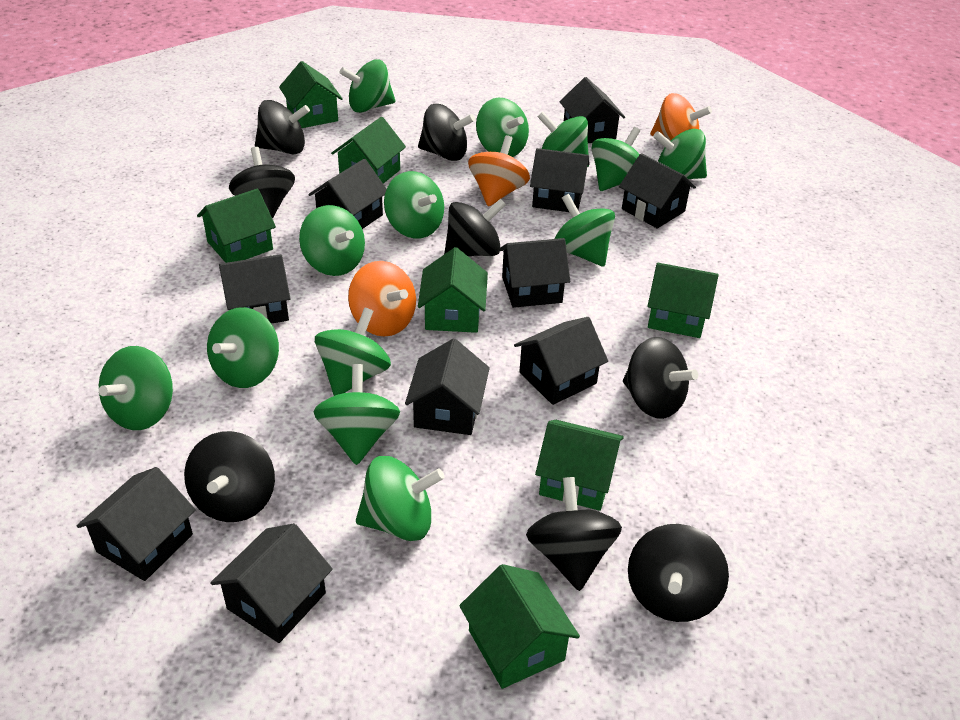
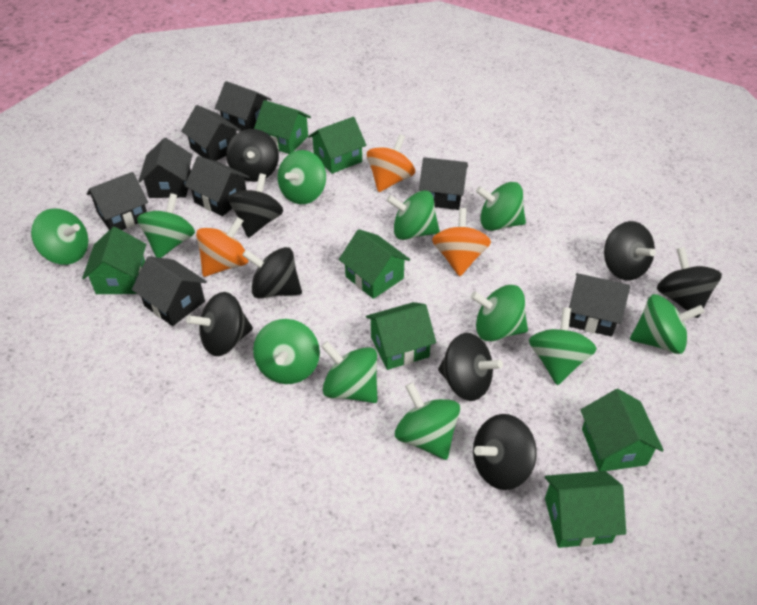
black house: [77,467,196,581] [210,523,333,643] [219,254,291,324] [308,159,386,229] [405,338,490,435] [499,238,570,308] [514,317,608,405] [530,148,589,212] [560,77,625,143] [619,153,696,229] = 10 -> [87,172,148,230] [132,256,207,326] [138,138,192,198] [181,105,241,161] [185,156,249,216] [215,81,272,131] [419,157,468,210] [569,273,630,337] = 8
green spinning top: [99,346,173,430] [207,307,279,388] [299,205,365,276] [314,364,400,465] [315,307,391,396] [339,59,395,113] [356,456,445,541] [384,171,444,239] [476,98,529,157] [537,112,589,167] [555,194,615,267] [591,127,640,191] [653,129,707,179] = 13 -> [31,208,88,265] [137,193,195,258] [253,319,320,384] [278,150,326,204] [321,341,378,403] [386,190,440,240] [395,382,460,460] [471,285,528,341] [476,182,526,231] [529,307,597,385] [630,294,705,354] = 11

